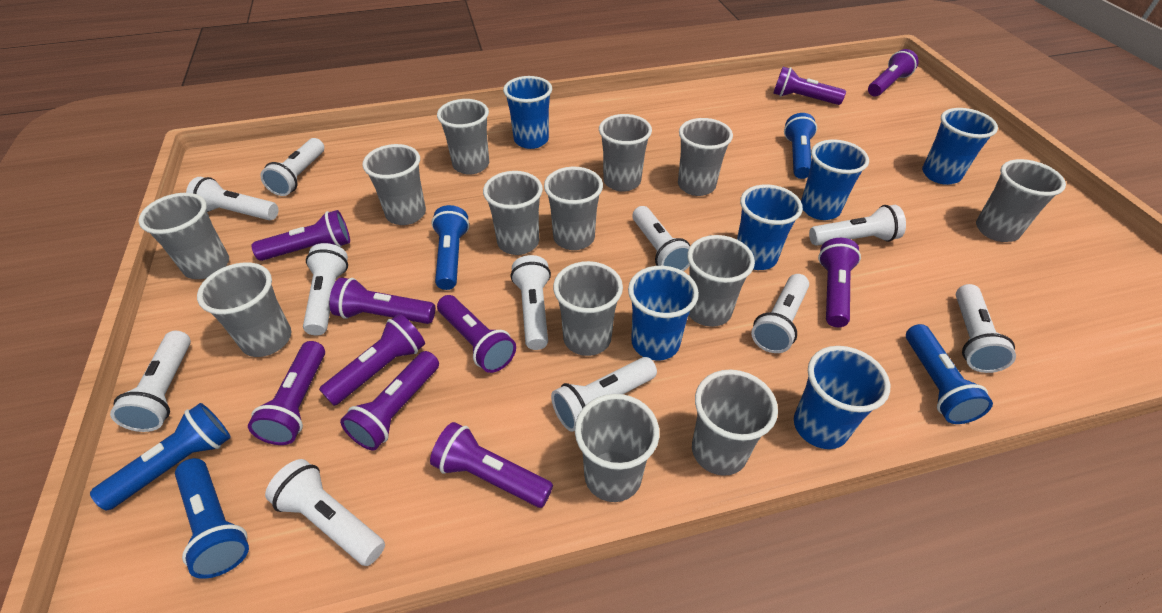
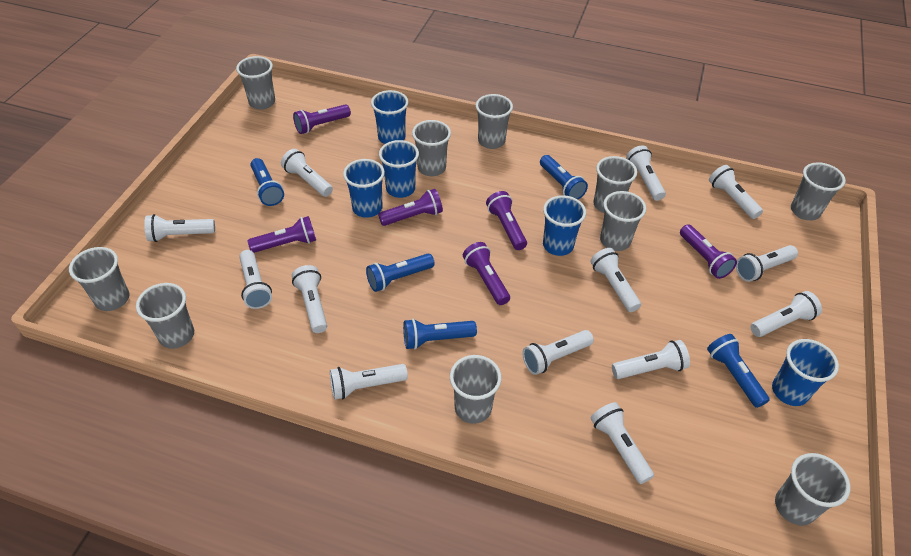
blue cup: [503,76,552,149] [628,266,699,360] [737,184,803,270] [794,346,890,449] [801,140,869,220] [922,108,998,185] = 6 -> [343,159,385,218] [371,90,408,144] [379,140,419,198] [543,195,586,256] [772,339,839,406] = 5
grey cup: [138,193,229,279] [197,263,291,357] [362,144,426,225] [437,99,489,175] [483,171,543,255] [544,167,603,250] [553,261,623,356] [575,394,660,502] [599,114,652,192] [678,118,733,196] [687,235,755,327] [692,370,778,476] [976,159,1066,242] = 13 -> [69,247,129,311] [136,283,194,349] [236,56,275,110] [412,120,451,176] [450,355,502,424] [476,94,513,149] [593,156,637,213] [600,191,646,251] [775,453,851,526] [791,162,846,220] = 10
purple flashlight: [248,341,325,445] [252,210,350,261] [319,314,425,406] [329,278,435,324] [340,351,439,451] [430,422,553,508] [437,295,516,373] [773,67,846,105] [818,238,861,327] [868,49,919,96] = 10 -> [247,216,316,253] [293,104,351,134] [378,189,443,226] [463,242,510,305] [486,191,527,250] [680,224,737,279] = 6
white flashlight: [110,331,191,432] [186,177,278,220] [260,138,324,196] [265,459,385,566] [303,243,348,335] [511,255,551,350] [551,357,657,432] [632,206,690,271] [751,274,809,353] [809,205,906,246] [956,284,1016,373] = 11 -> [144,214,215,242] [239,250,272,309] [281,149,333,197] [292,265,327,333] [330,364,408,400] [522,330,594,375] [590,248,641,312] [591,402,654,484] [612,340,690,379] [626,145,666,201] [709,165,763,219] [736,245,798,282] [751,291,822,337] = 13

